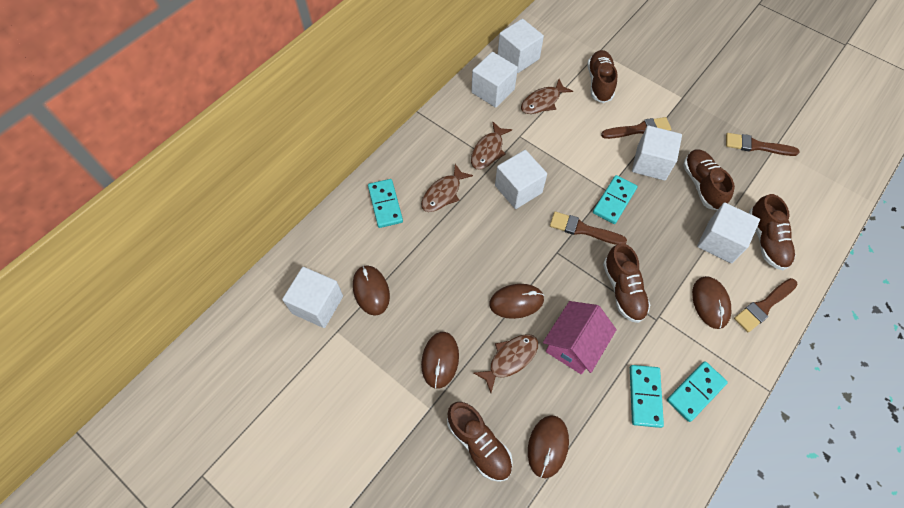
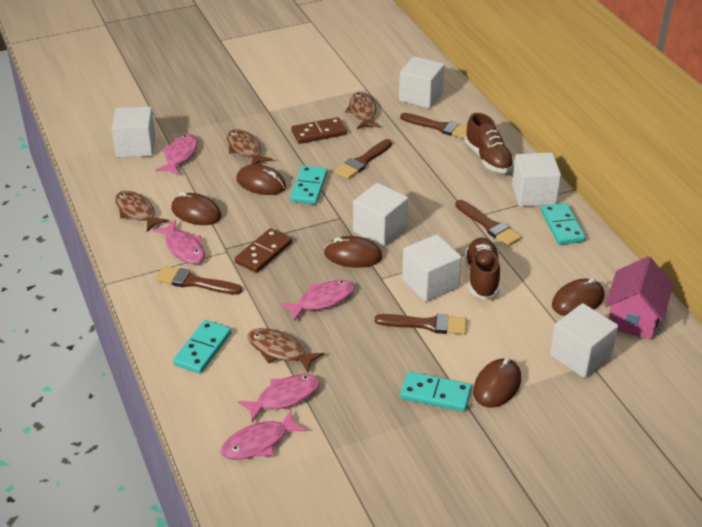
brown brush: [550,212,627,245] [601,117,671,139] [726,133,800,156] [734,278,798,332] = 4 -> [156,266,242,295] [335,139,392,179] [375,314,467,335] [400,113,467,139] [455,200,521,246] = 5
brown domino: none = 0 -> [235,228,292,273] [291,117,347,144] = 2
brown shoe: [447,402,513,482] [587,50,617,103] [603,243,650,323] [683,149,735,210] [749,194,796,270] = 5 -> [465,113,514,173] [465,237,500,300] = 2
pink fish: none = 0 -> [153,220,205,264] [155,134,198,175] [221,410,307,460] [237,374,320,422] [280,280,355,322] = 5

